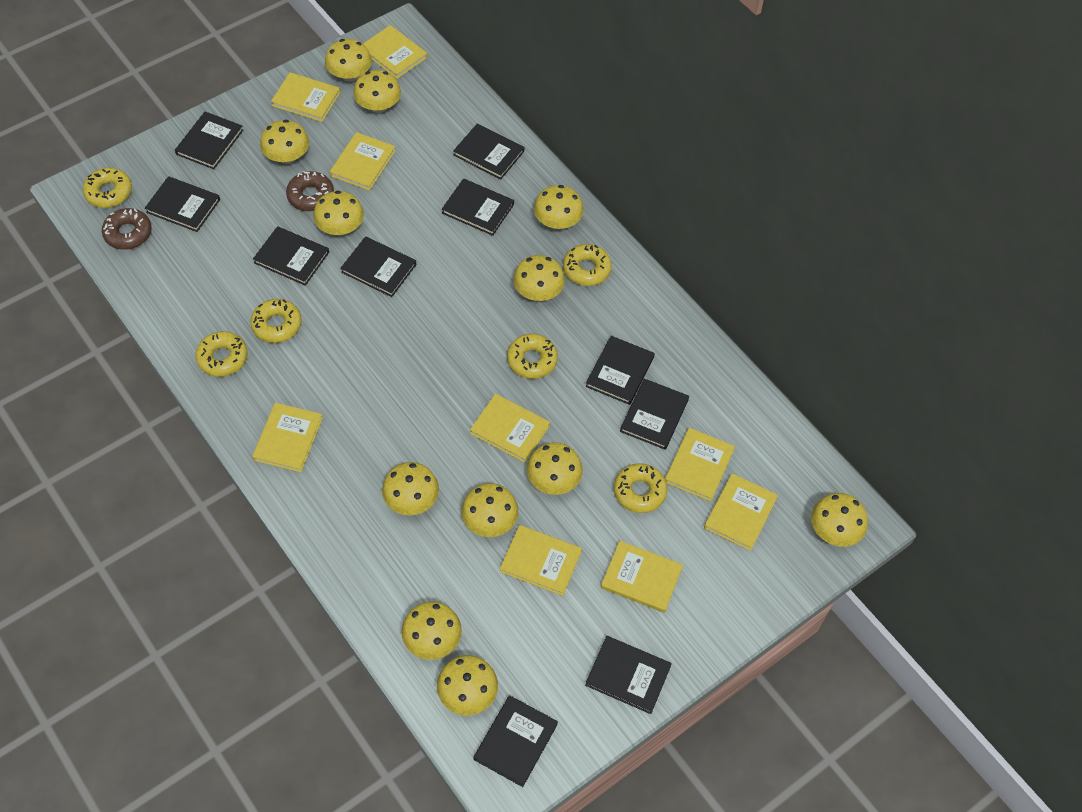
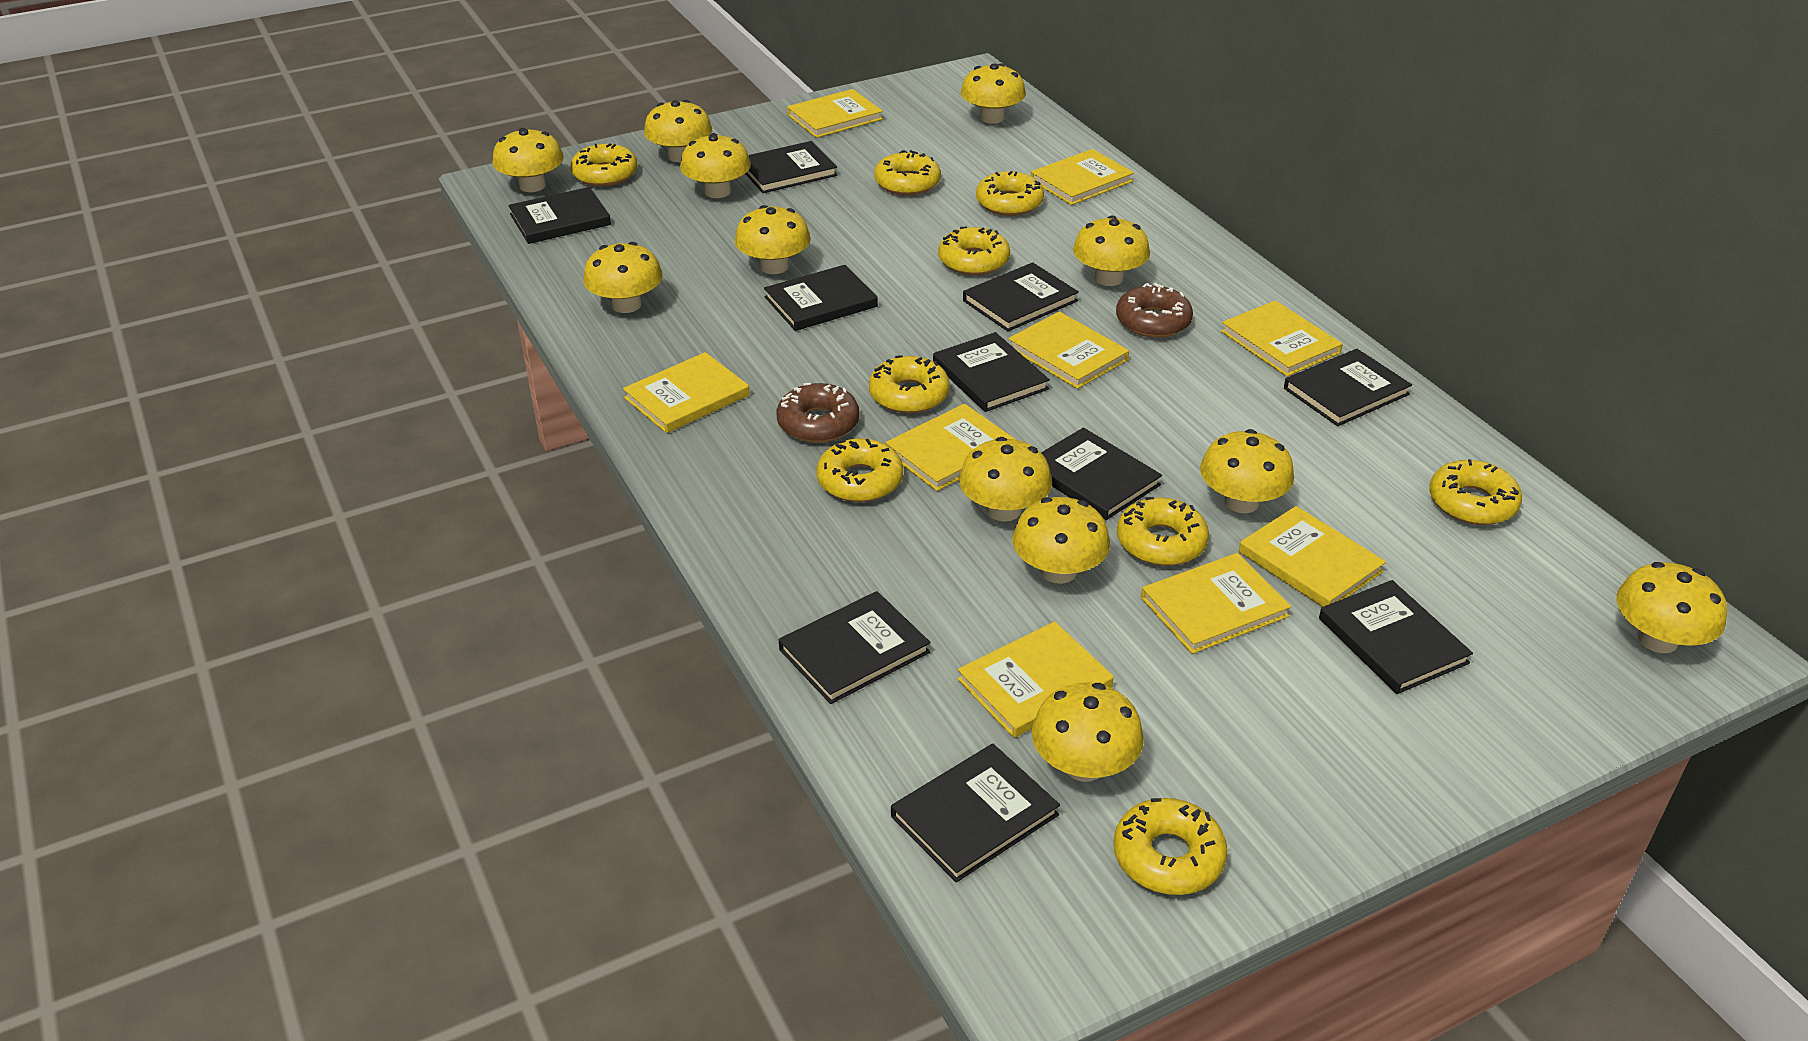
yellow donut: [83,168,132,208] [195,331,248,377] [250,299,302,343] [507,334,558,379] [563,244,612,286] [614,463,667,513] = 6 -> [570,143,637,186] [816,439,903,502] [869,355,950,413] [874,150,941,195] [938,226,1010,275] [976,171,1044,216] [1114,798,1228,895] [1117,497,1209,566] [1429,459,1522,525] = 9

